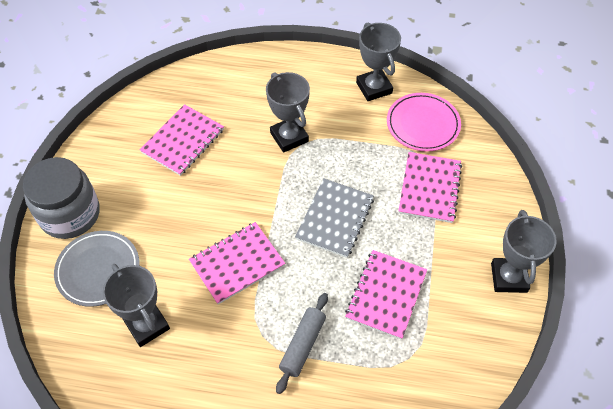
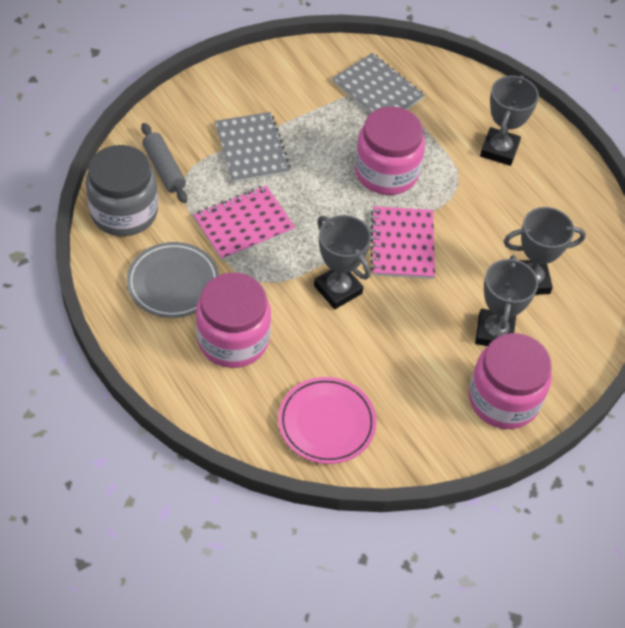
grey notebook: [295,178,374,258] = 1 -> [215,112,291,183] [332,53,425,113] = 2
pink jar: none = 0 -> [196,273,271,368] [355,107,425,195] [469,333,552,429] = 3
pink notebook: [139,104,224,176] [189,222,285,304] [345,250,427,340] [398,152,462,223] = 4 -> [193,185,295,261] [370,206,435,279] = 2

